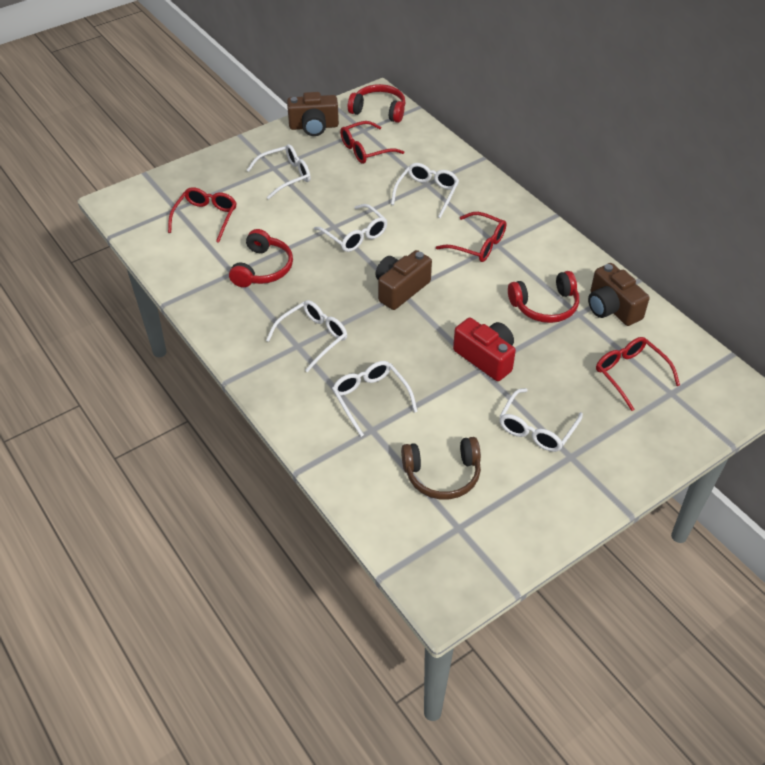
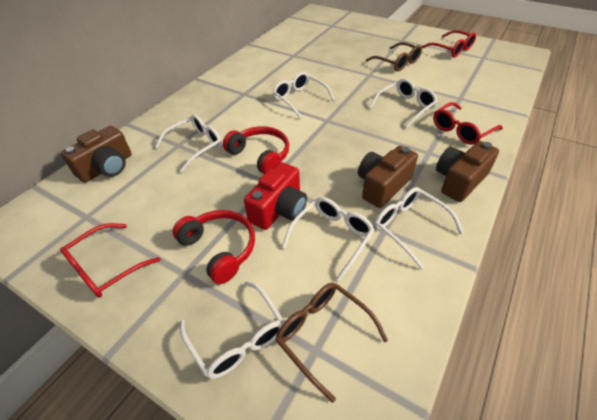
brown glasses: none = 0 -> [275,283,388,403] [366,42,422,71] = 2
brown headphones: [401,437,481,499] = 1 -> none = 0
red glasses: [168,187,237,243] [340,121,404,164] [436,212,507,262] [596,337,680,411] = 4 -> [60,223,161,298] [422,30,476,58] [433,102,503,145] = 3
red headphones: [229,229,293,287] [348,84,406,123] [508,271,579,323] = 3 -> [173,210,255,284] [223,126,289,174] = 2

